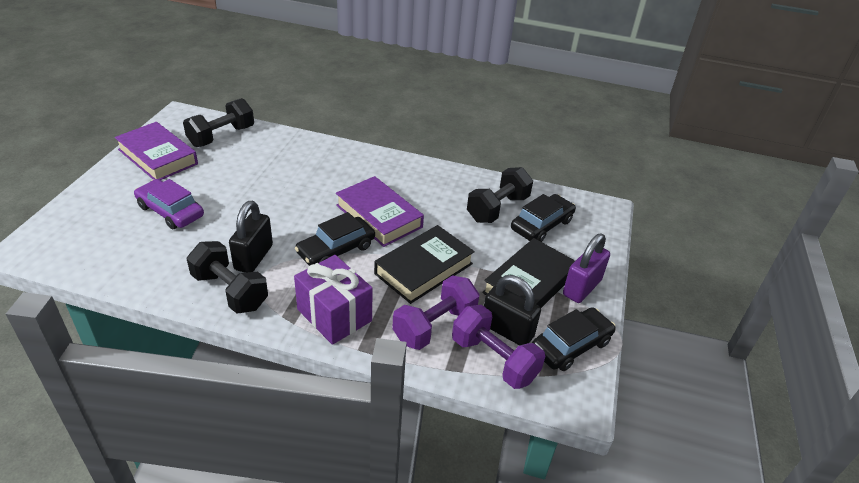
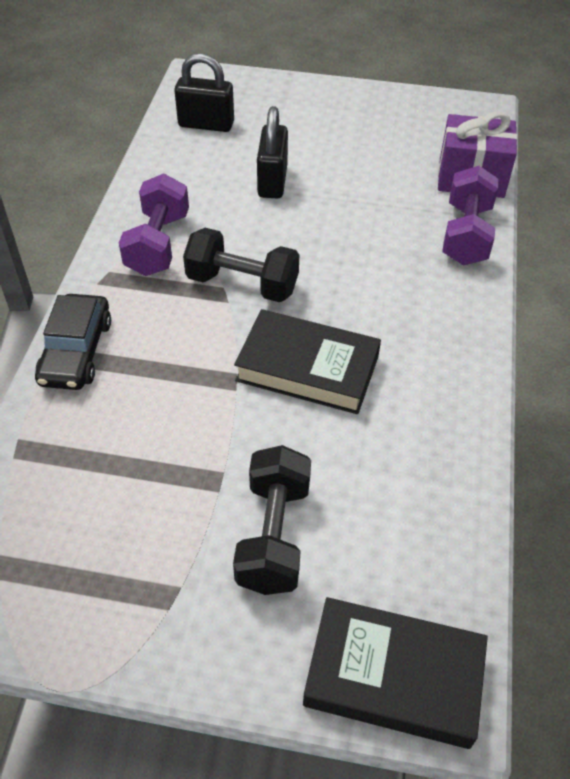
black car: [295,212,375,266] [511,194,576,242] [532,307,616,371] = 3 -> [35,294,111,390] = 1
black dumbbell: [183,98,254,147] [187,241,268,314] [467,167,533,223] = 3 -> [183,228,299,302] [233,445,311,595] = 2
purple book: [115,122,198,180] [336,176,424,247] = 2 -> none = 0
purple car: [134,179,204,229] = 1 -> none = 0
purple padlock: [563,234,610,303] = 1 -> none = 0

